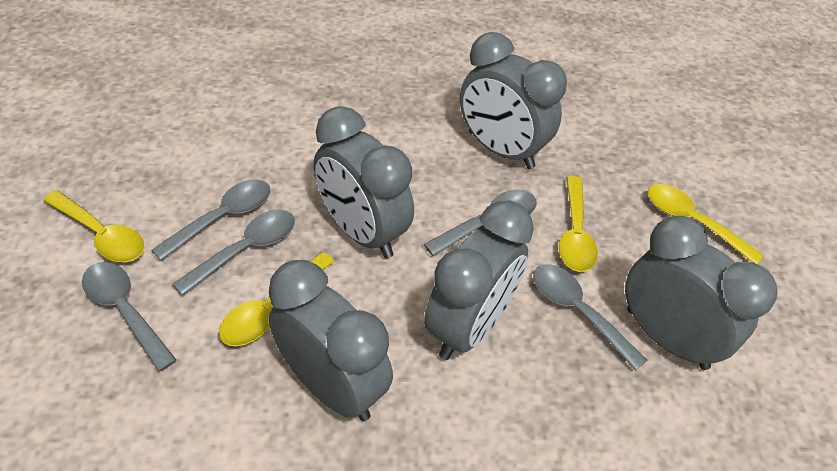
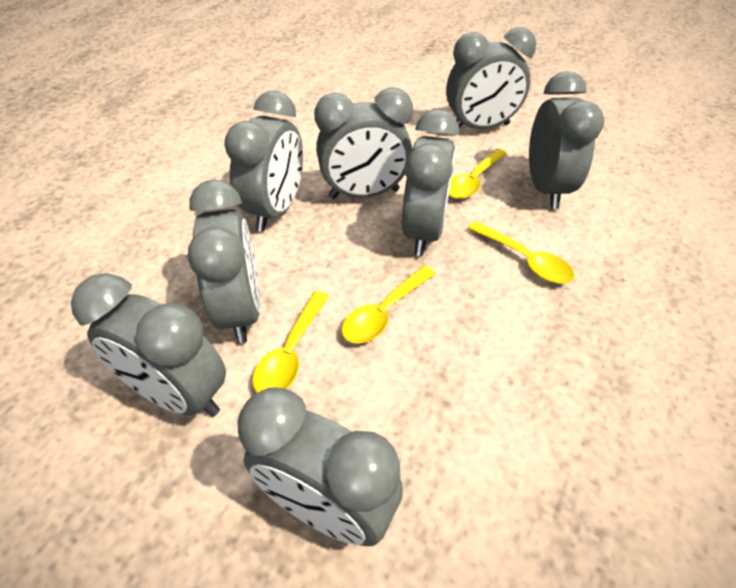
grey clock: [269,260,393,421] [314,106,414,258] [424,201,534,360] [460,32,567,169] [625,216,778,370] = 5 -> [71,273,226,417] [188,180,261,343] [224,91,303,232] [238,387,403,546] [314,87,413,199] [402,109,459,256] [446,27,536,129] [529,71,604,209] = 8
grey spoon: [82,262,177,372] [152,179,270,261] [173,210,295,296] [424,189,537,256] [533,264,647,371] = 5 -> none = 0

